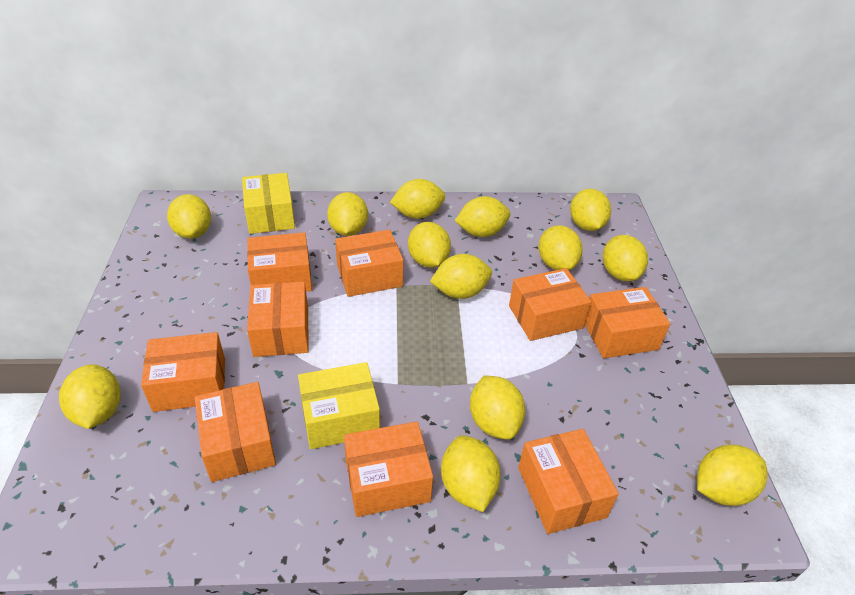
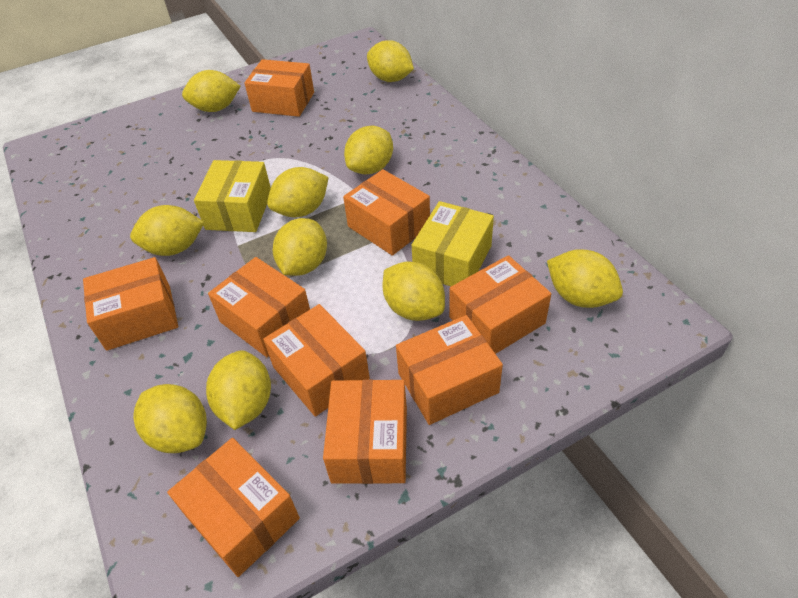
yellow lemon: [59,364,121,429] [167,194,211,239] [327,192,368,236] [390,179,445,219] [408,222,451,268] [430,254,492,299] [441,435,501,512] [455,196,510,237] [470,376,525,440] [539,225,583,270] [570,189,611,231] [603,235,648,281] [697,445,768,506] = 13 -> [130,205,205,256] [133,384,207,453] [182,70,240,112] [206,350,271,430] [267,167,329,217] [273,218,327,276] [344,126,393,174] [367,40,414,82] [382,261,445,321] [547,249,623,308] = 10

